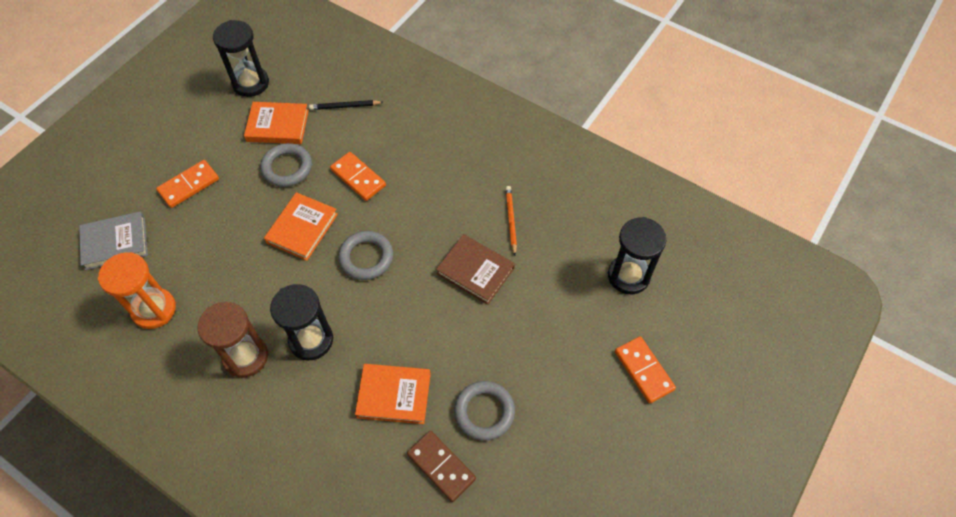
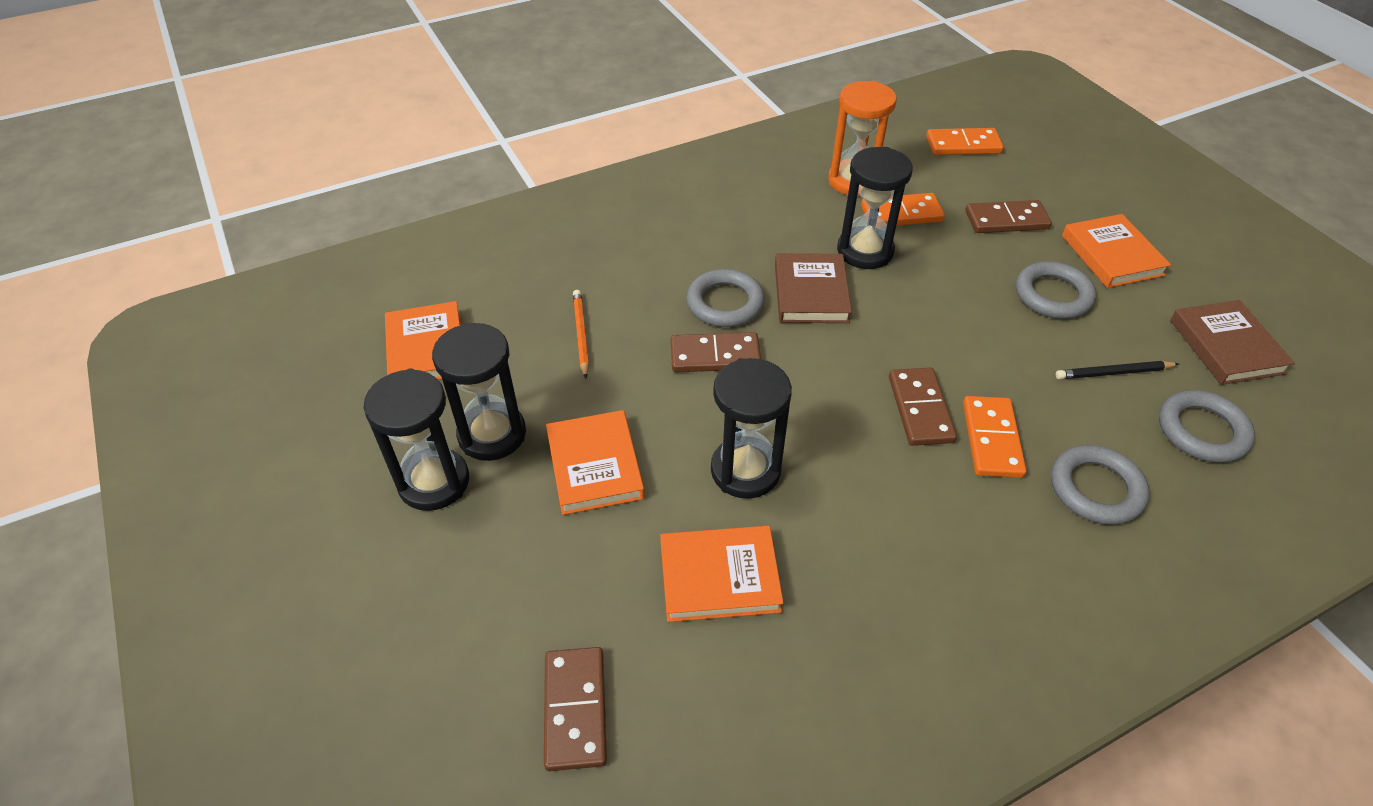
black hourglass: [213,20,269,97] [270,284,333,360] [608,217,667,294] = 3 -> [364,368,469,511] [432,323,526,461] [711,358,792,499] [837,147,913,269] = 4
brown book: [436,234,515,305] = 1 -> [775,253,852,323] [1170,300,1295,385] = 2
brown domino: [407,431,476,502] = 1 -> [544,647,607,771] [671,332,761,372] [889,367,957,446] [965,200,1052,233] = 4
brown hourglass: [198,302,268,378] = 1 -> none = 0
grey book: [79,211,148,270] = 1 -> none = 0
grey ring: [260,143,312,187] [338,231,393,280] [454,381,515,440] = 3 -> [687,269,765,327] [1016,261,1096,319] [1051,445,1149,525] [1159,390,1255,463] = 4
orange book: [244,102,309,144] [264,192,338,261] [355,364,431,424] = 3 -> [385,301,461,380] [546,410,645,515] [660,526,784,622] [1062,214,1171,288] = 4

